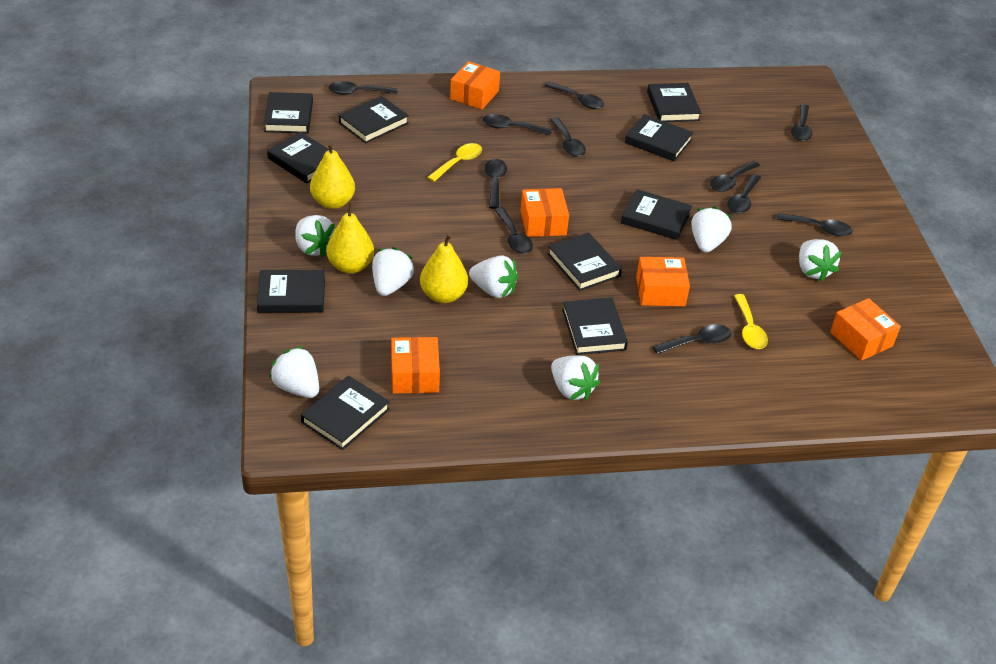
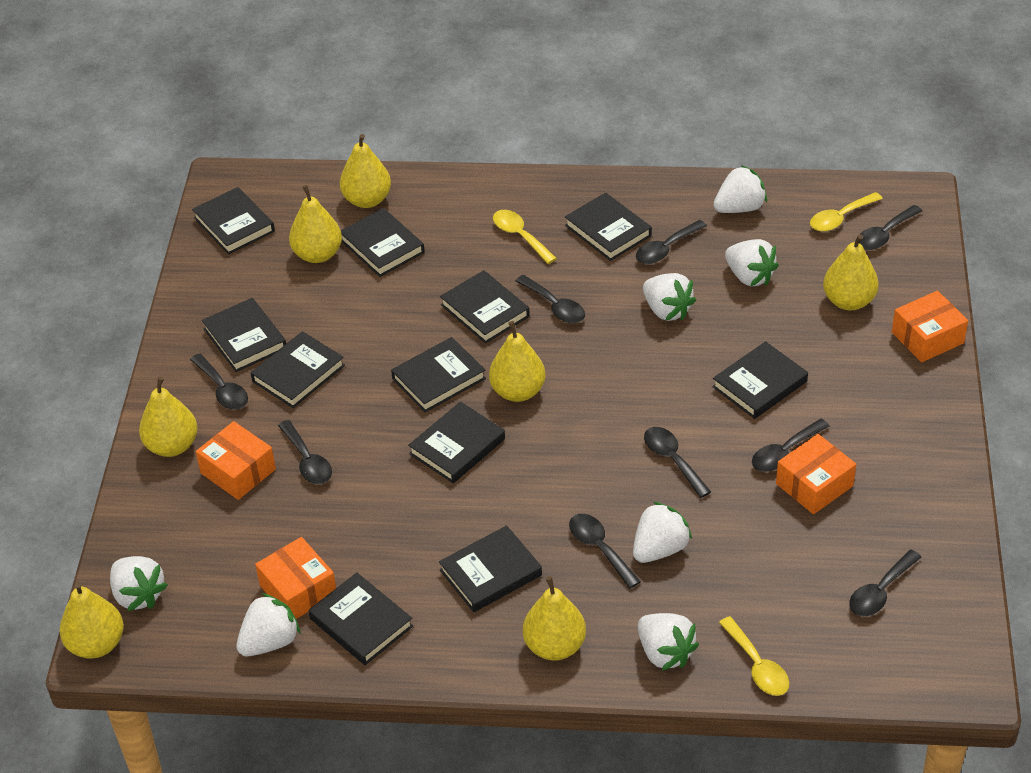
black book: [257,270,325,313] [264,92,313,134] [267,132,340,184] [301,375,390,450] [339,96,409,143] [547,232,622,291] [562,298,628,355] [621,189,692,240] [625,114,694,161] [647,83,701,122] = 10 -> [192,187,275,254] [202,298,286,372] [251,331,345,408] [309,573,413,665] [341,208,424,277] [391,337,486,412] [408,402,505,483] [439,525,542,612] [440,270,530,343] [565,193,652,261] [712,341,808,419] = 11
black spoon: [328,81,398,95] [483,114,552,136] [485,159,507,209] [494,207,533,254] [545,82,604,109] [550,117,586,157] [653,324,731,354] [710,161,760,192] [727,174,761,214] [776,213,853,236] [791,104,812,141] = 11 -> [190,354,248,410] [278,420,332,484] [515,275,585,323] [569,514,641,588] [636,220,707,264] [644,427,711,498] [752,419,829,472] [849,550,921,616] [859,205,922,250] = 9
orange box: [391,337,440,394] [450,61,500,110] [520,188,569,237] [636,257,690,306] [830,298,901,361] = 5 -> [196,421,276,500] [255,537,336,619] [776,434,856,514] [892,291,968,362] = 4
yellow pear: [310,142,355,209] [327,202,374,274] [420,233,468,303] = 3 -> [59,582,124,658] [139,376,197,457] [289,185,342,263] [340,134,391,208] [489,321,546,402] [523,576,586,661] [823,234,879,310] = 7
yellow spoon: [427,143,482,182] [734,294,768,349] = 2 -> [493,210,557,264] [719,616,789,696] [810,192,883,232] = 3

